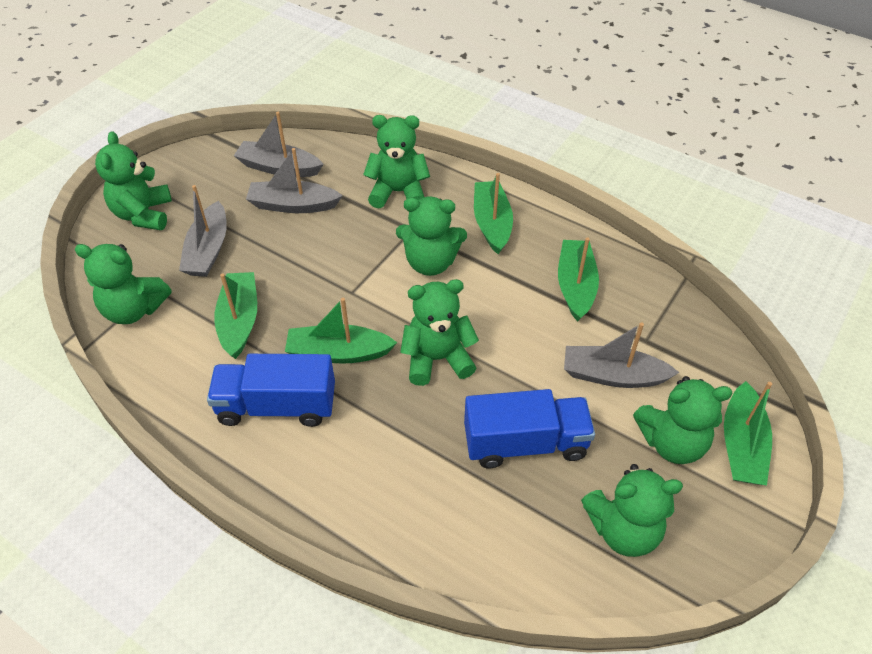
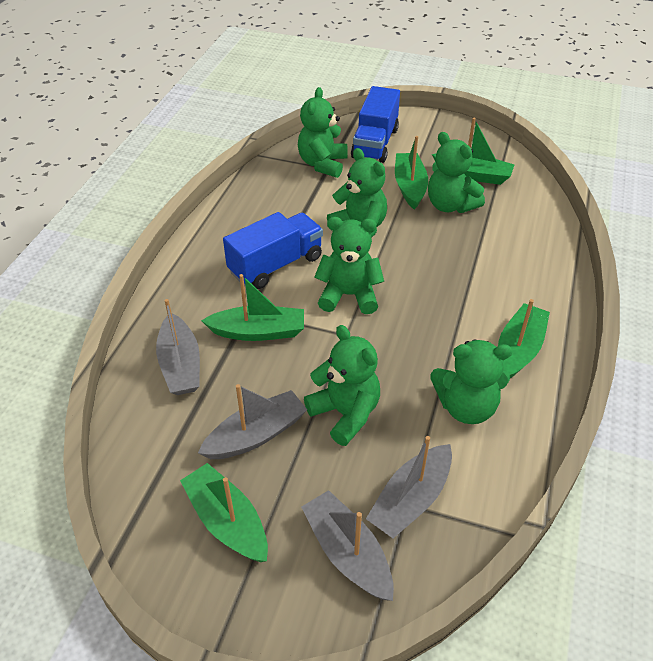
green teddy bear: [75,244,171,324] [95,131,172,230] [363,115,430,209] [396,196,467,276] [400,279,479,386] [581,464,683,557] [633,376,733,464] = 7 -> [298,87,348,178] [304,325,380,446] [315,217,384,314] [327,148,387,238] [428,132,485,213] [430,339,513,424] = 6

